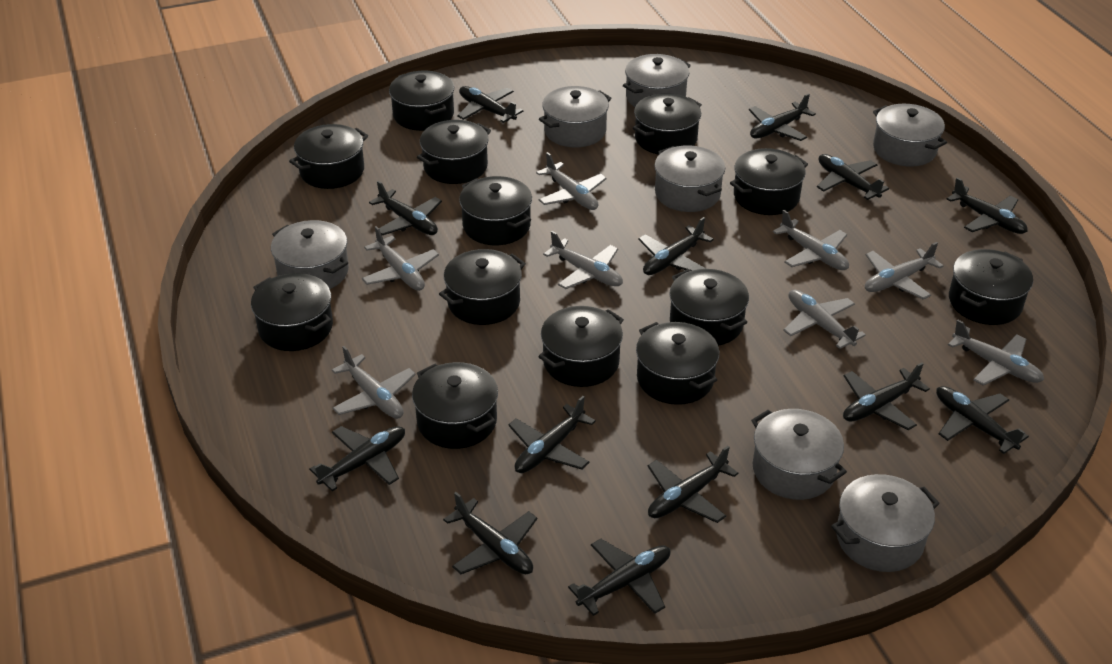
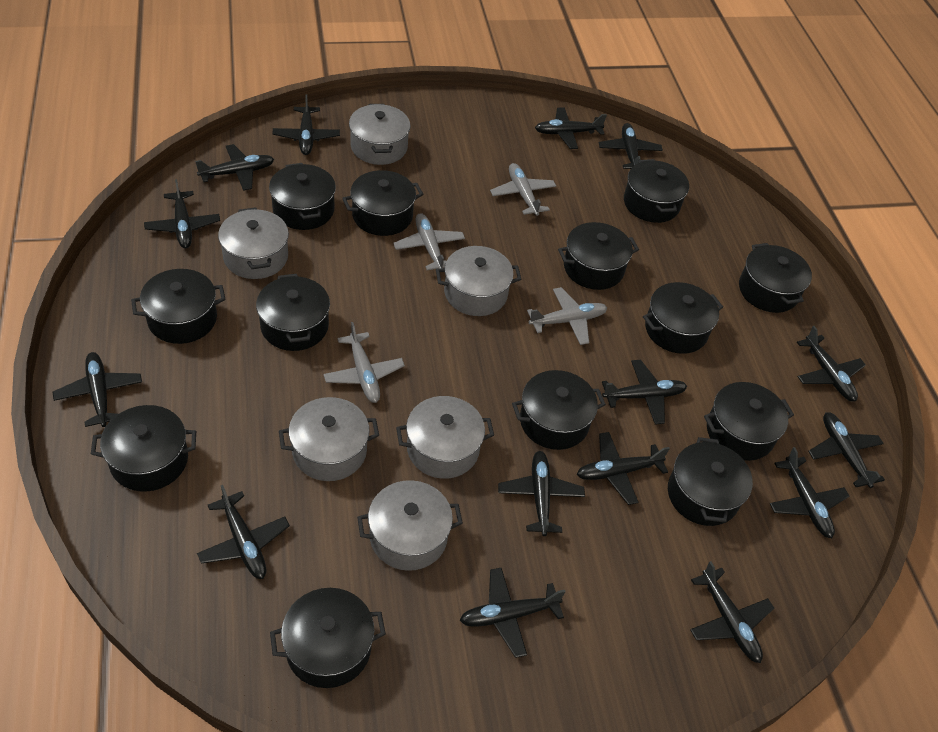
black plane: [309,426,405,491] [369,181,442,235] [443,492,537,575] [457,86,524,123] [508,396,596,473] [568,539,671,616] [638,217,714,275] [648,446,738,523] [749,93,816,141] [817,154,889,200] [843,363,930,430] [936,386,1029,454] [946,178,1028,234] = 13 -> [53,352,142,427] [144,179,220,248] [195,144,274,191] [197,485,290,579] [272,94,340,155] [460,568,566,658] [498,451,585,536] [535,108,607,149] [577,432,670,505] [599,123,663,169] [602,359,687,425] [690,561,774,663] [770,447,849,538] [797,326,866,401] [808,412,885,488] = 15
grey plane: [332,346,416,419] [362,226,439,291] [536,152,607,210] [543,231,623,289] [773,210,849,270] [783,290,866,349] [865,242,943,300] [948,320,1044,386] = 8 -> [323,322,405,403] [393,213,465,270] [490,163,556,216] [527,287,607,345] = 4
grey pot: [271,220,349,289] [539,86,611,147] [623,54,691,107] [654,145,725,212] [751,409,847,500] [831,474,940,572] [873,104,947,167] = 7 -> [218,207,289,279] [279,397,379,481] [349,104,410,165] [357,480,463,571] [396,396,494,479] [436,246,521,316] = 6

